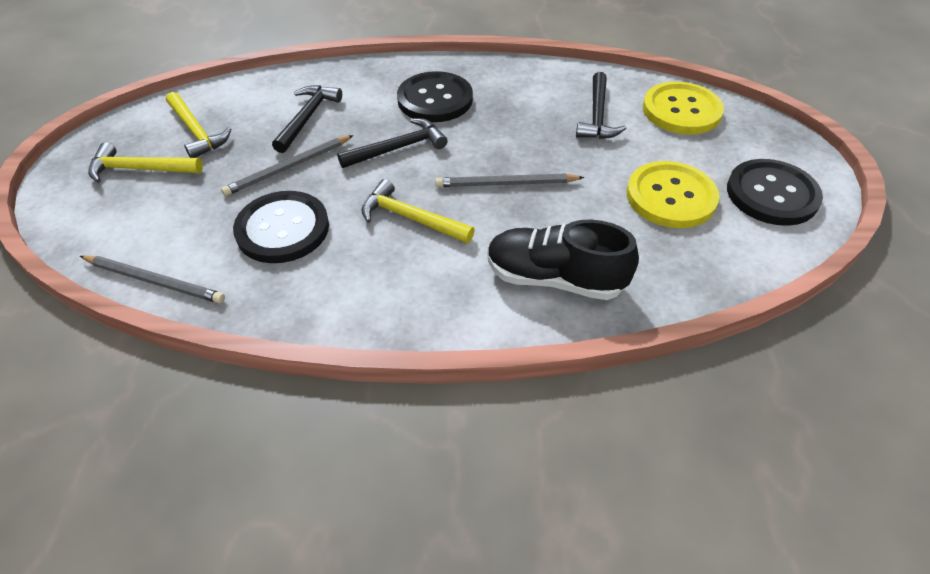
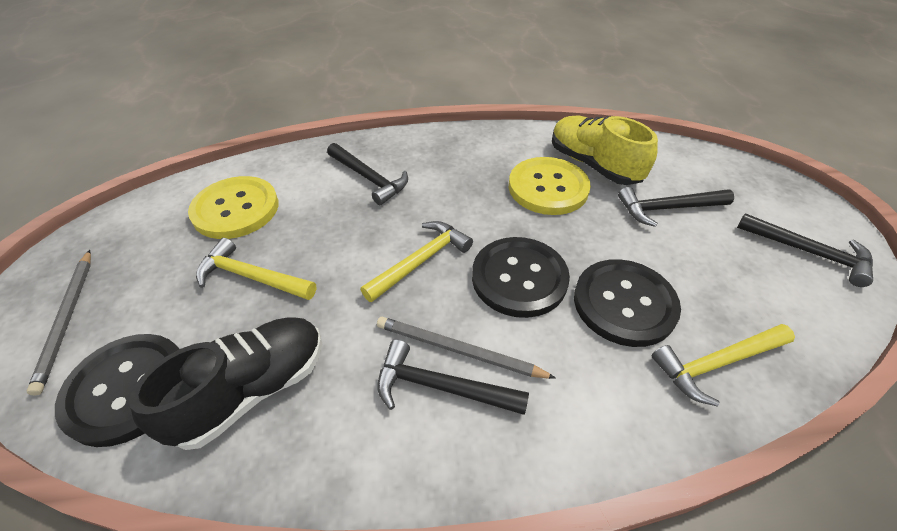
black hammer: [272,85,342,153] [337,118,448,168] [576,72,626,139] = 3 -> [327,143,408,205] [377,339,529,415] [618,187,734,227] [737,213,873,287] = 4
grey pencil: [80,255,225,303] [221,135,354,196] [435,174,584,187] = 3 -> [27,250,91,396] [377,317,556,379] = 2
yellow shoe: none = 0 -> [552,116,658,185] = 1

